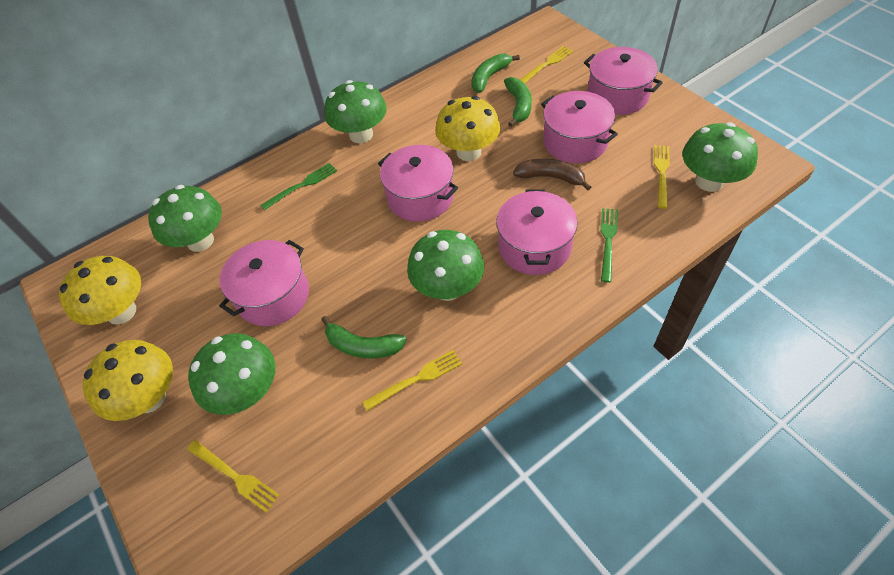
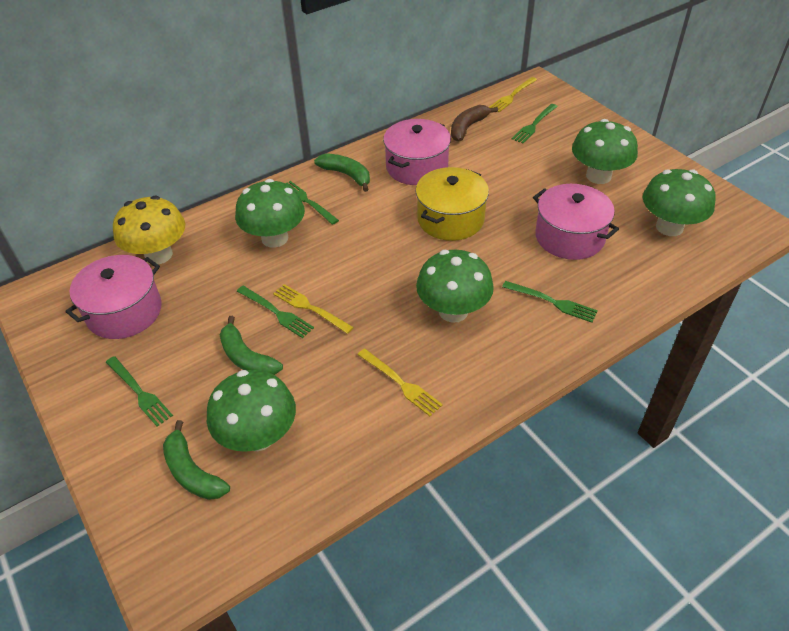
green fork: [261,163,337,210] [601,208,618,282] = 2 -> [106,356,173,427] [237,286,314,338] [286,181,339,225] [502,281,598,323] [512,104,558,144] = 5
pink pot: [219,240,309,326] [378,145,458,222] [496,190,578,275] [541,91,618,163] [584,47,663,115] = 5 -> [65,255,162,339] [383,119,451,185] [533,184,619,260] = 3
yellow fork: [187,440,280,513] [362,350,462,411] [520,46,573,84] [654,145,670,209] = 4 -> [273,284,354,334] [358,349,443,416] [489,77,537,112] = 3
yellow mushroom: [59,256,141,325] [83,340,173,421] [435,96,500,161] = 3 -> [113,196,185,264] = 1
yellow pot: none = 0 -> [415,167,489,241] = 1

